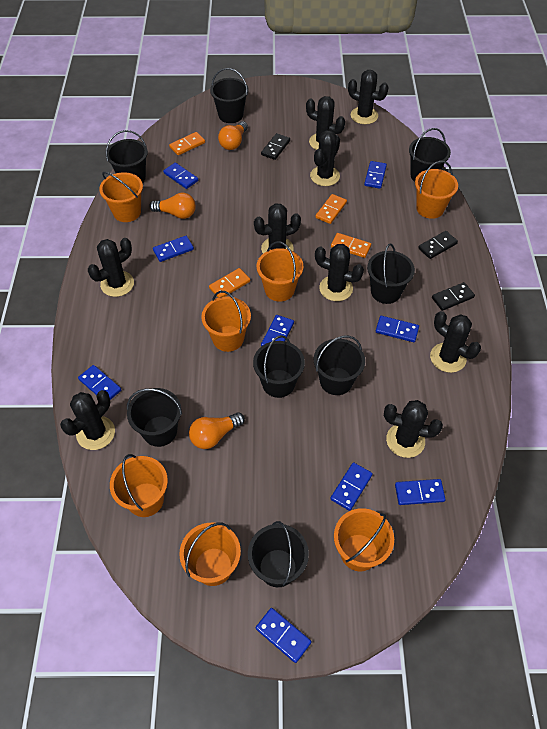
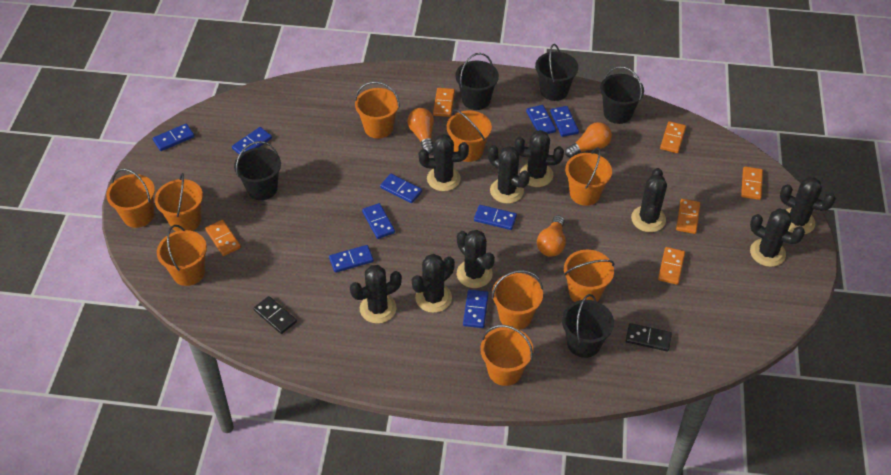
black bucket: [106,130,148,183] [127,388,182,447] [210,68,249,123] [248,521,309,587] [253,335,305,398] [314,335,365,395] [367,243,415,304] [409,128,451,182] = 8 -> [234,141,281,200] [455,53,499,110] [535,44,578,101] [562,294,614,358] [600,66,644,124] = 5
black domino: [261,133,290,160] [418,231,458,259] [432,282,475,311] = 3 -> [254,296,297,334] [626,323,672,351] = 2
orange bucket: [99,172,143,222] [110,454,168,517] [179,523,241,586] [201,291,251,352] [256,241,304,302] [334,508,394,571] [415,161,458,219] = 7 -> [106,169,155,228] [155,173,203,231] [157,225,207,286] [355,82,400,139] [447,109,492,162] [480,325,533,386] [492,270,543,330] [564,250,614,302] [565,147,612,206] = 9
orange domino: [169,132,205,155] [209,268,250,298] [315,194,347,224] [331,233,371,258] = 4 -> [205,220,241,256] [433,88,455,117] [658,247,685,285] [660,121,686,153] [676,199,700,234] [741,166,763,200] = 6

